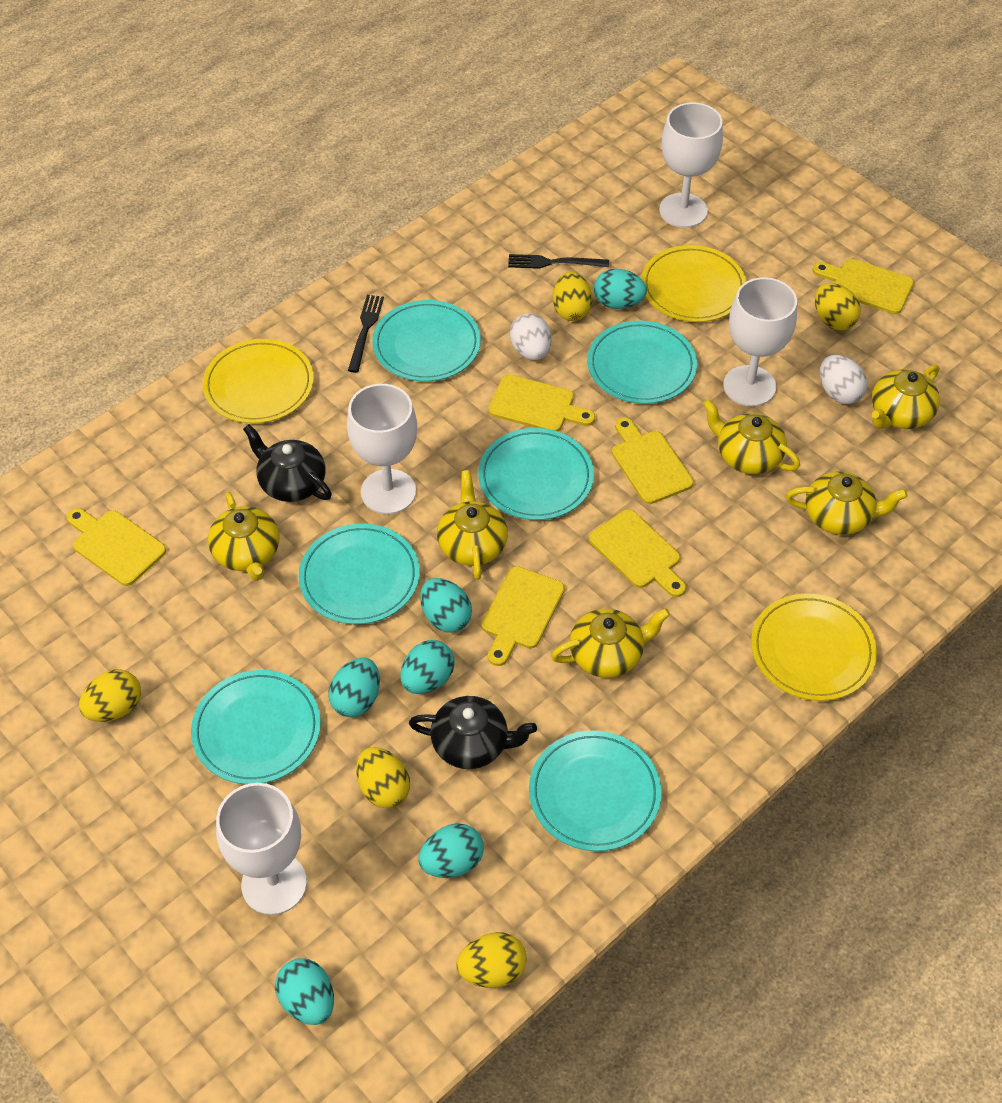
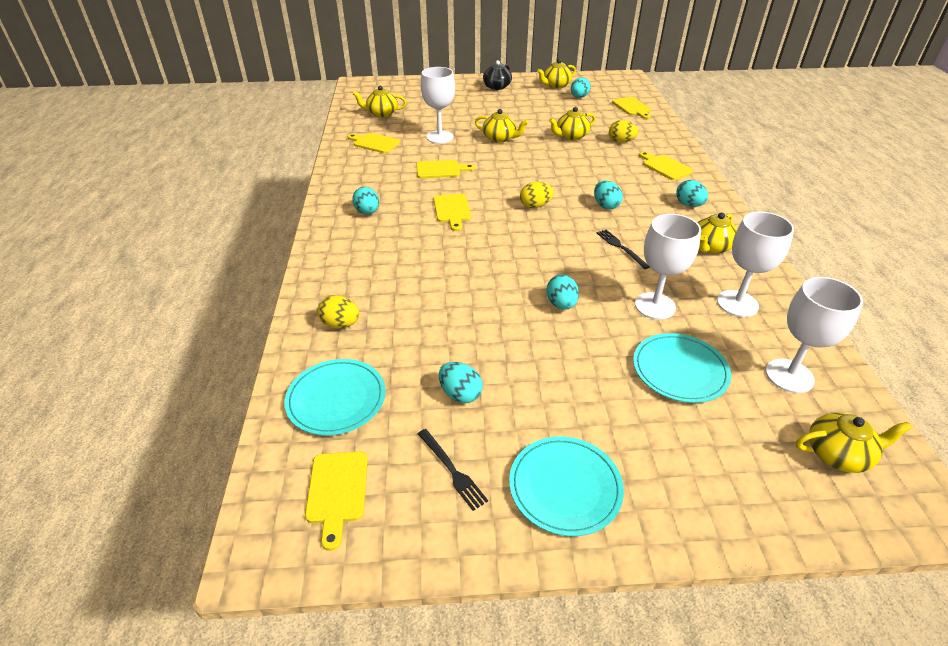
black teapot: [243,424,332,502] [409,696,537,769] = 2 -> [483,60,512,90] = 1
turquoise plate: [191,670,321,784] [299,524,420,624] [372,300,481,381] [478,428,594,520] [529,730,662,851] [587,321,697,404] = 6 -> [284,359,386,436] [509,436,624,536] [633,333,731,403] = 3
white egg: [510,313,551,360] [820,355,867,404] = 2 -> none = 0
yellow egg: [79,670,141,722] [356,747,410,808] [456,932,527,988] [553,272,593,321] [815,283,861,330] = 5 -> [318,295,359,328] [520,182,554,208] [609,120,638,143] = 3
yellow plate: [202,339,314,424] [641,245,747,322] [751,593,877,701] = 3 -> none = 0

